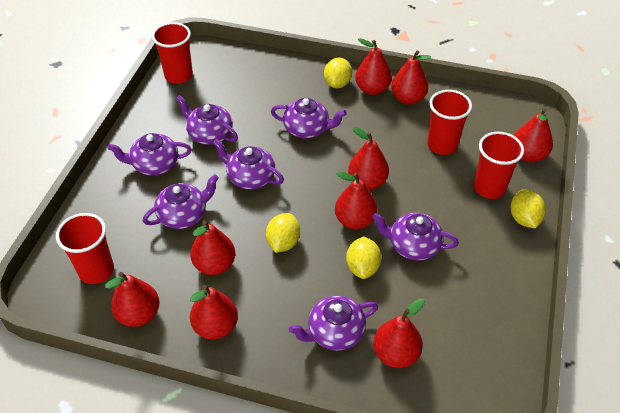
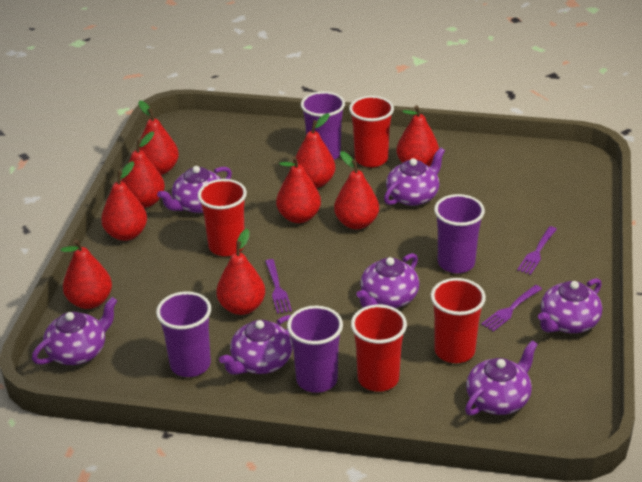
purple cup: none = 0 -> [156,291,211,377] [287,306,343,393] [301,91,345,160] [434,194,485,273] = 4
purple fork: none = 0 -> [265,259,292,314] [481,285,542,332] [517,226,557,275] = 3
yellow lemon: [266,213,300,253] [324,58,352,88] [346,236,381,279] [511,190,546,228] = 4 -> none = 0

